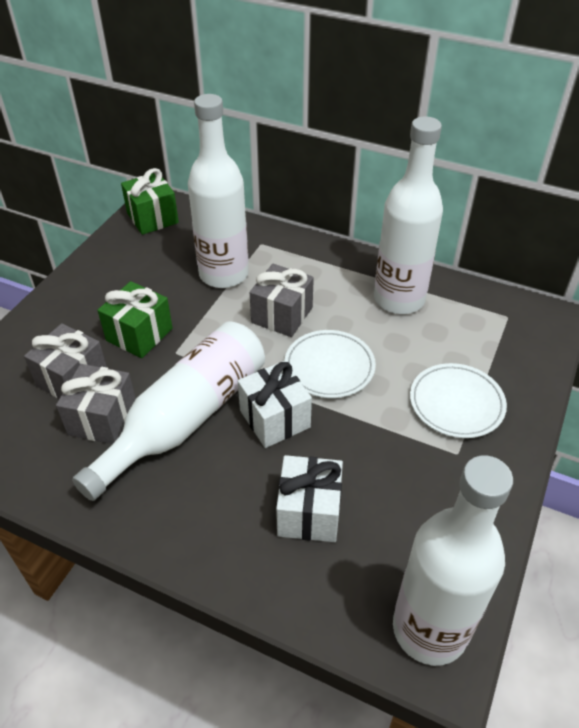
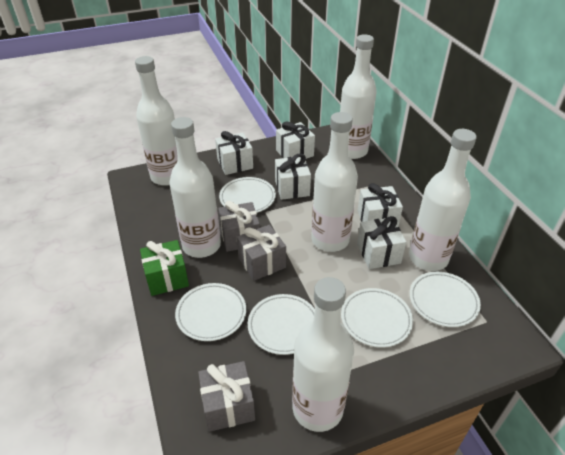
green gift: [98,281,173,358] [121,168,179,235] = 2 -> [140,240,189,296] = 1
white bottle: [72,321,265,501] [188,94,249,288] [374,116,443,314] [393,455,513,666] = 4 -> [135,56,178,186] [169,117,221,258] [292,277,354,432] [311,112,358,252] [340,34,377,159] [409,129,477,271] = 6
white gift: [238,361,312,448] [276,455,343,542] = 2 -> [215,131,253,175] [275,154,311,200] [276,122,315,159] [357,216,406,269] [358,183,403,227] = 5
white plate: [284,330,376,398] [410,363,507,438] = 2 -> [175,283,246,341] [219,177,276,213] [248,294,315,355] [341,288,413,348] [409,272,481,327] = 5

